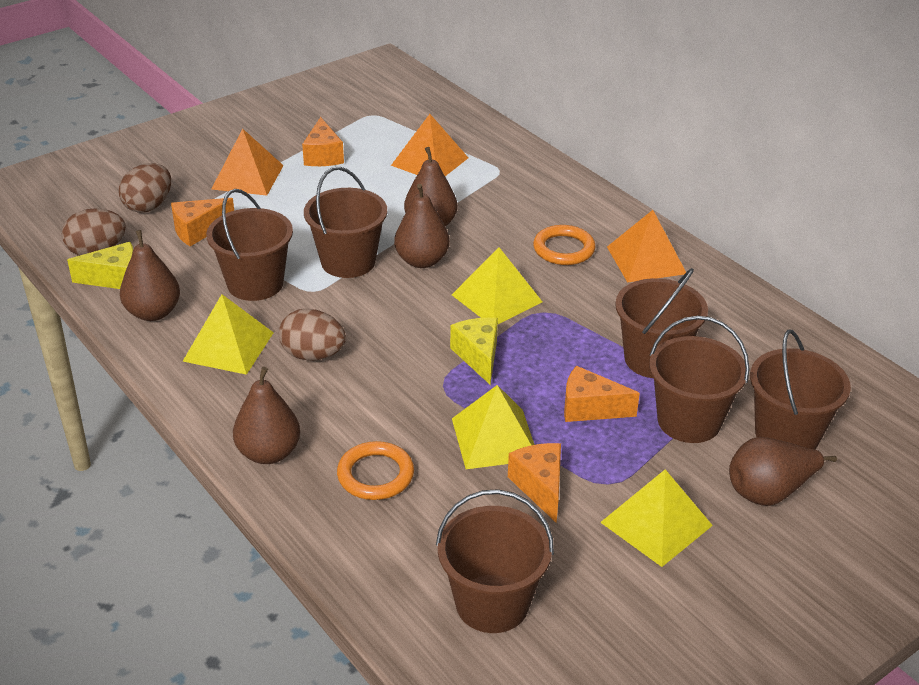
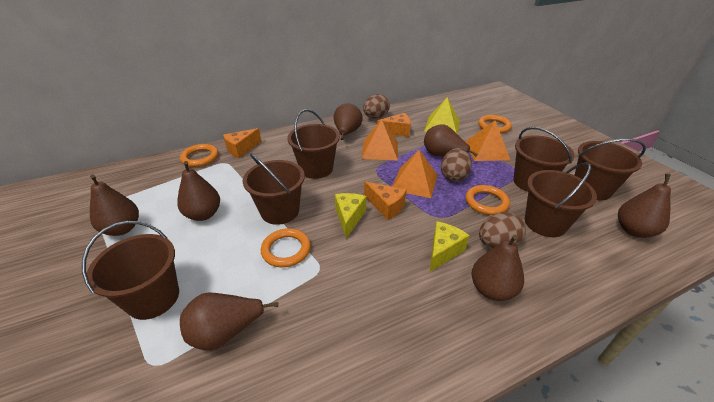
brown pear: [120,230,180,321] [233,367,300,464] [394,184,450,268] [404,147,457,227] [729,437,837,506] = 5 -> [90,175,139,236] [177,161,220,221] [180,293,279,351] [334,103,363,140] [424,124,478,157] [472,235,524,301] [618,174,671,238] = 7
orange cheese: [171,198,234,246] [302,117,344,166] [508,443,561,523] [564,366,640,422] = 4 -> [223,128,261,158] [364,181,406,220] [377,113,411,137] = 3
orange ring: [337,441,414,500] [533,225,595,265] = 2 -> [180,144,219,167] [261,228,311,267] [466,185,510,215] [478,115,512,133] = 4
yellow pyramid: [183,294,274,375] [452,247,542,324] [452,385,535,469] [600,469,713,567] = 4 -> [424,97,460,134] = 1

